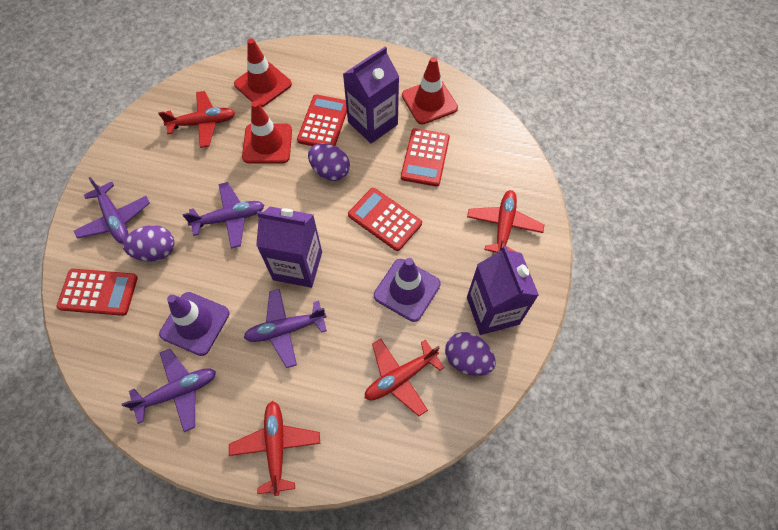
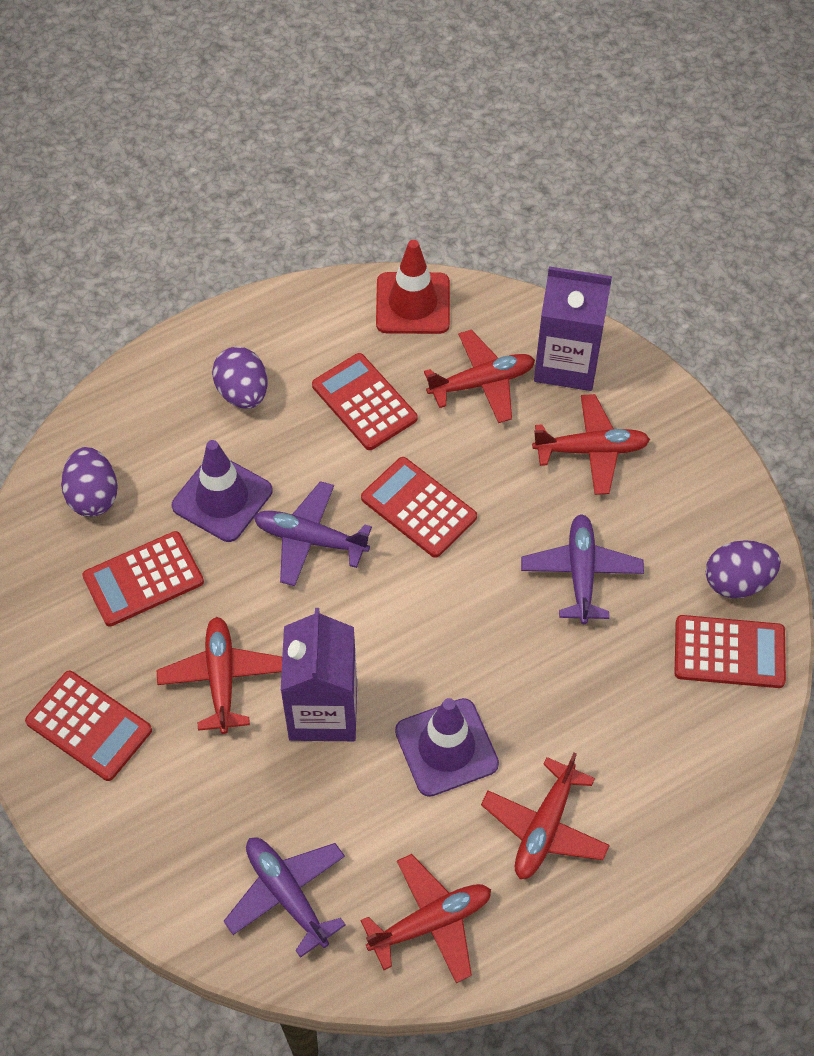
purple carton: [256,207,322,288] [343,46,399,143] [467,246,539,335] = 3 -> [281,608,357,741] [534,266,612,391] = 2
purple plane: [74,177,150,244] [122,349,216,432] [182,182,264,248] [244,289,327,368] = 4 -> [223,838,346,958] [254,481,372,586] [521,514,644,624] = 3
red calculator: [56,269,138,316] [297,94,347,146] [348,188,422,251] [401,128,450,187] = 4 -> [25,671,152,781] [82,531,204,627] [312,353,417,450] [361,457,477,558] [674,615,786,688] = 5
red plane: [158,91,235,148] [229,401,320,496] [365,339,445,416] [467,190,545,253] = 4 -> [157,617,282,734] [361,854,491,983] [424,330,535,423] [481,752,610,879] [532,394,650,495] = 5
red traffic cone: [234,38,292,107] [242,101,292,163] [402,57,458,124] = 3 -> [376,240,450,334] = 1

